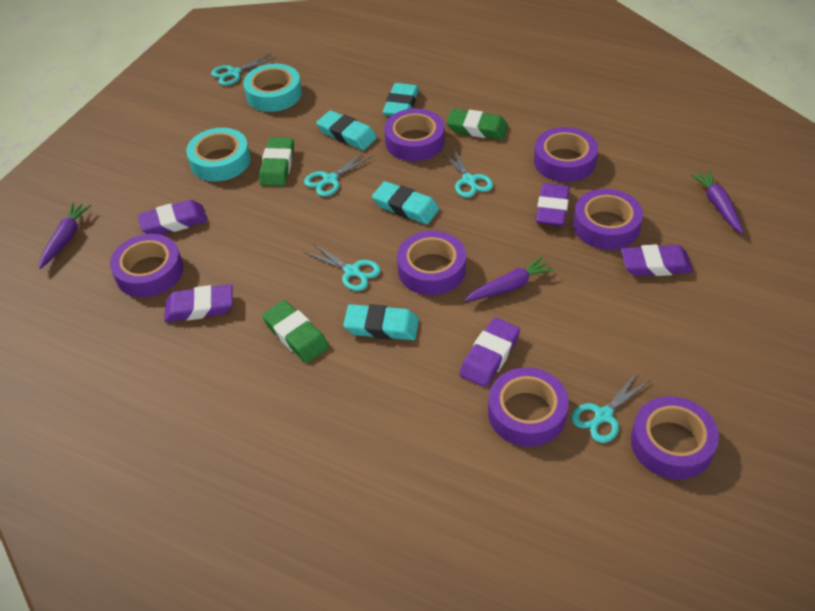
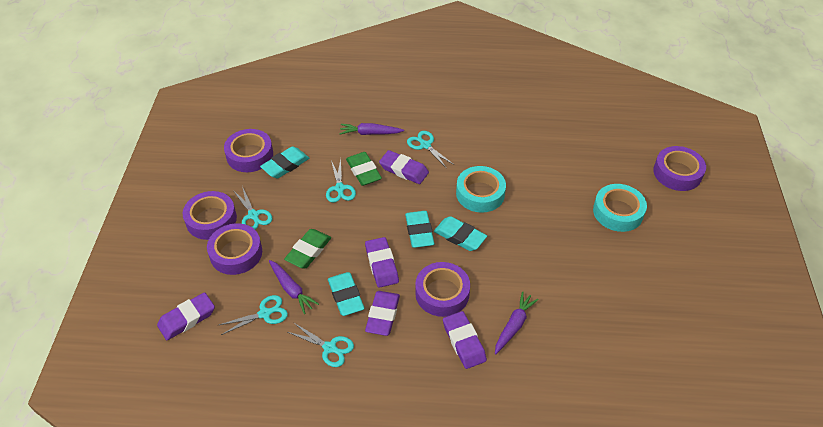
green eraser: [259,137,294,186] [262,300,329,363] [446,109,508,140] = 3 -> [284,229,331,268] [346,152,382,186] = 2
purple tape: [110,234,183,298] [384,108,445,161] [397,231,466,295] [488,367,569,447] [534,127,598,182] [573,189,643,250] [631,396,719,480] = 7 -> [183,191,237,240] [207,223,262,275] [224,129,273,172] [415,262,470,317] [653,146,706,191] = 5

